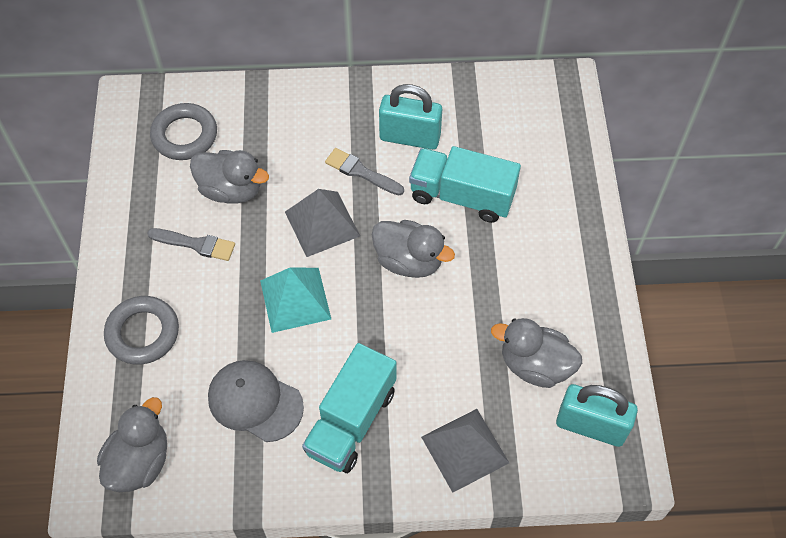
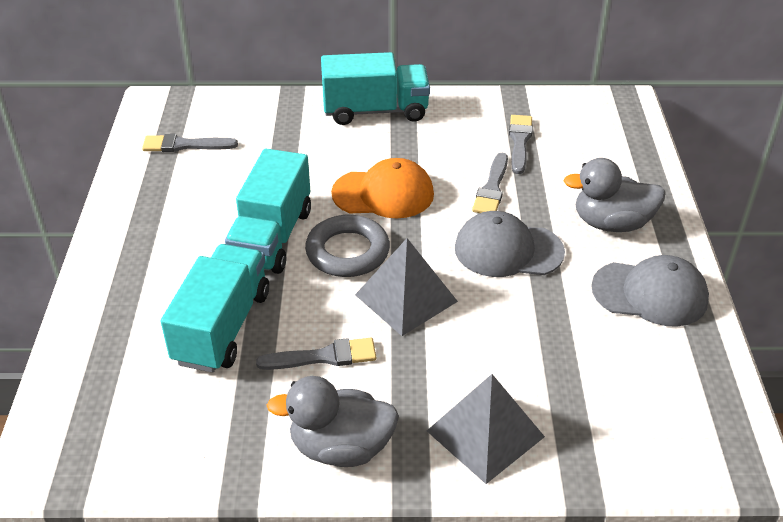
grey brush: [147,228,235,261] [325,148,404,195] = 2 -> [142,134,238,152] [256,338,376,370] [472,153,508,213] [509,115,533,174] = 4
grey cap: [208,360,304,442] = 1 -> [455,211,565,277] [591,255,709,327] = 2
grey duck: [97,397,167,492] [190,150,269,204] [372,220,455,278] [491,318,582,388] = 4 -> [267,376,399,467] [564,158,666,232] = 2
grey ring: [104,296,179,365] [150,103,217,160] = 2 -> [305,215,390,277] = 1
orange cap: none = 0 -> [331,158,434,218] = 1
turquoise padlock: [379,84,442,150] [556,384,638,447] = 2 -> none = 0
turquoise pyramid: [260,267,331,333] = 1 -> none = 0
turquoise truck: [302,343,397,473] [409,146,521,223] = 2 -> [160,244,269,373] [225,149,311,274] [321,52,430,125] = 3

